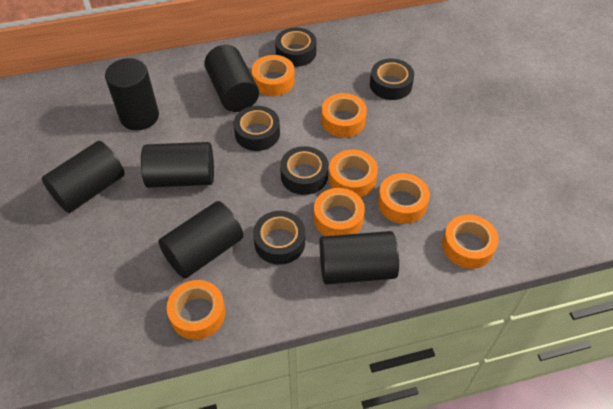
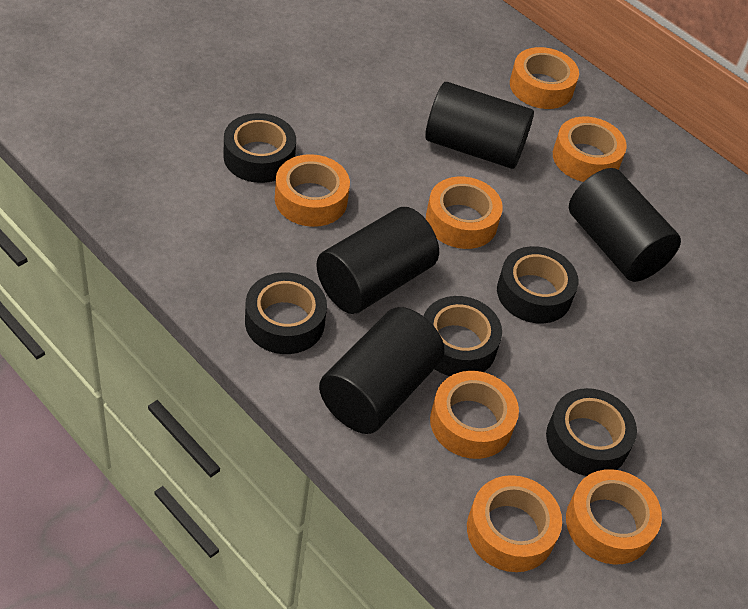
black cylinder: [42,141,125,213] [105,58,159,130] [141,142,214,188] [158,201,244,278] [204,45,259,112] [320,231,399,285] = 6 -> [316,207,439,314] [319,307,445,434] [425,82,534,169] [569,168,681,282] = 4

